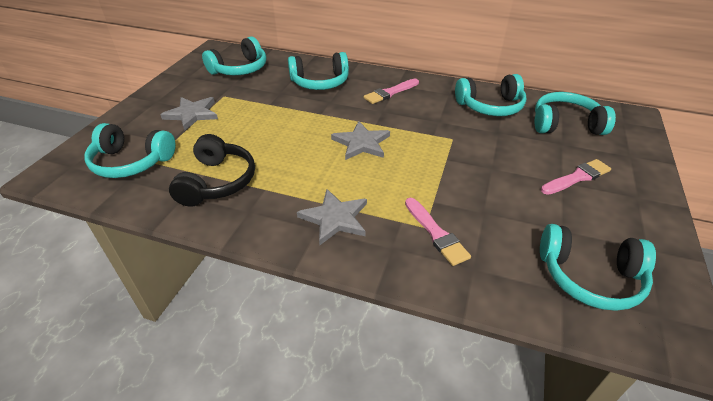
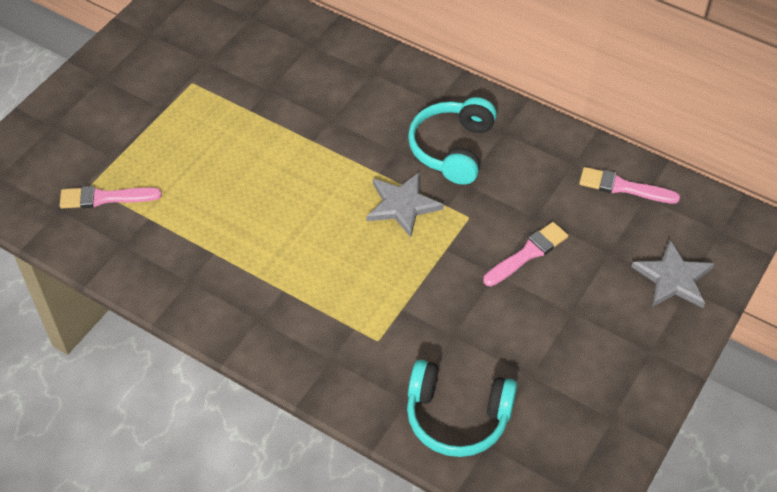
black headphones: [169,134,255,207] = 1 -> none = 0
grey star: [160,97,218,131] [297,189,367,245] [331,121,390,160] = 3 -> [366,172,444,237] [631,240,714,308] = 2
turquoise headphones: [84,123,176,178] [202,36,266,75] [288,52,349,90] [455,74,526,116] [535,92,616,135] [540,224,656,311] = 6 -> [407,360,517,457] [408,97,497,185] = 2

